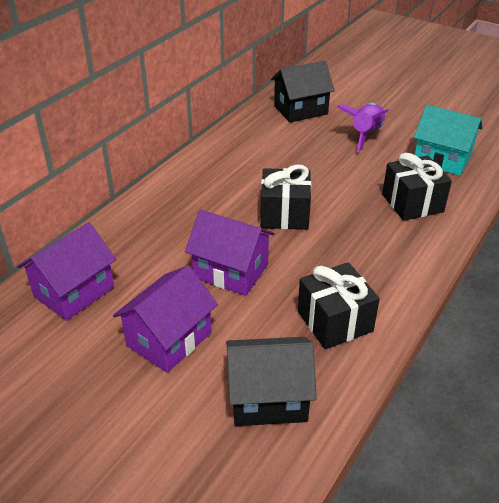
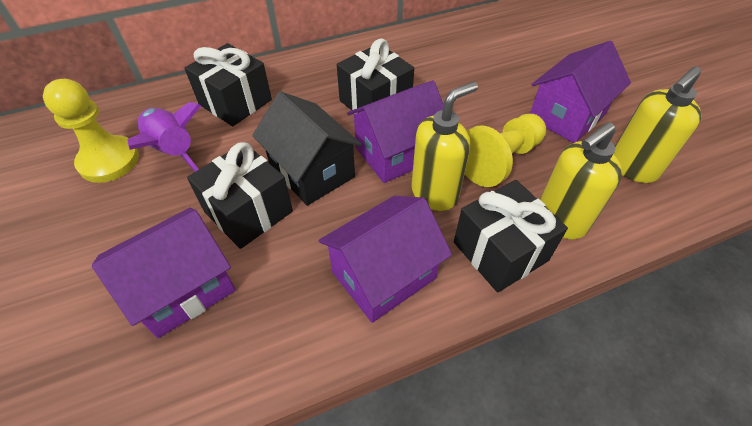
black gift: [260,164,311,230] [298,262,380,349] [382,153,452,221] = 3 -> [185,43,272,126] [187,142,293,249] [337,39,414,114] [454,180,568,293] = 4
black house: [226,337,317,426] [271,61,335,123] = 2 -> [252,92,362,206] = 1
purple house: [18,222,116,321] [113,265,218,373] [185,210,275,296] = 3 -> [92,208,236,338] [318,196,452,323] [347,80,443,183] [530,41,631,143] = 4
turquoise house: [414,105,482,176] = 1 -> none = 0
yellow pawn: none = 0 -> [43,79,139,183] [465,114,546,187] = 2
yellow soap dispenser: none = 0 -> [411,81,478,211] [540,122,622,239] [614,67,701,183] = 3

